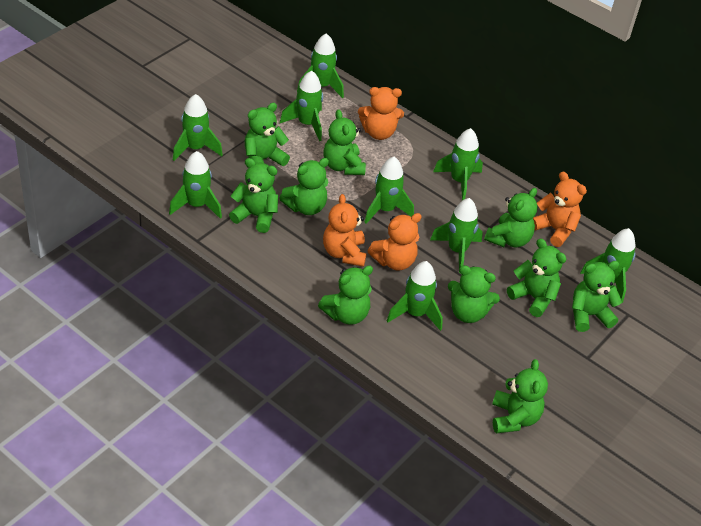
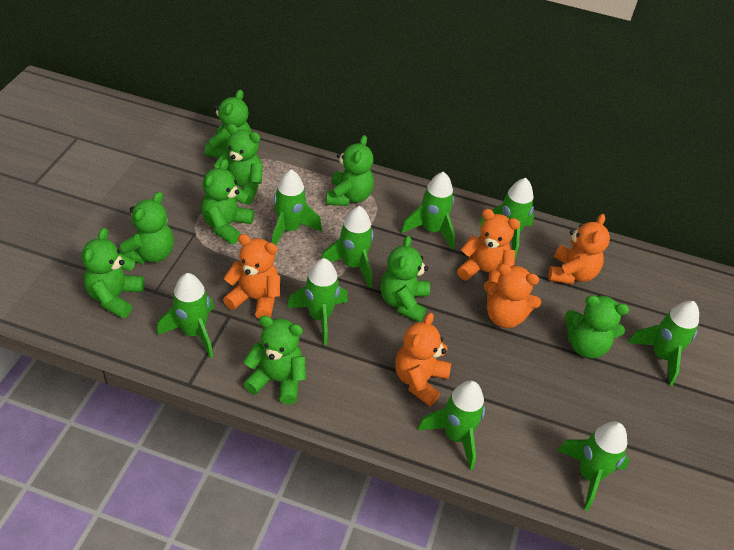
green teddy bear: [229,158,278,233] [245,103,290,166] [279,158,329,215] [318,266,373,325] [323,110,366,175] [448,265,500,323] [484,188,537,247] [492,359,548,433] [507,238,566,317] [572,261,622,332] = 10 -> [82,228,145,318] [119,192,174,264] [201,159,254,244] [205,90,252,158] [214,124,263,205] [243,316,306,404] [326,135,374,206] [380,236,430,322] [565,295,629,358] = 9
orange teddy bear: [323,194,367,267] [358,87,404,140] [368,213,422,271] [533,172,587,247] = 4 -> [223,234,280,319] [395,313,451,406] [457,209,520,283] [484,264,541,328] [548,214,610,284] = 5

